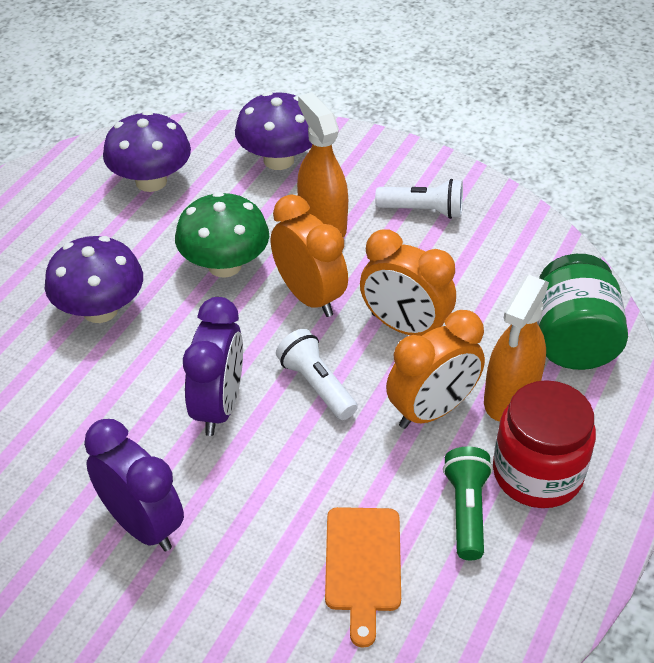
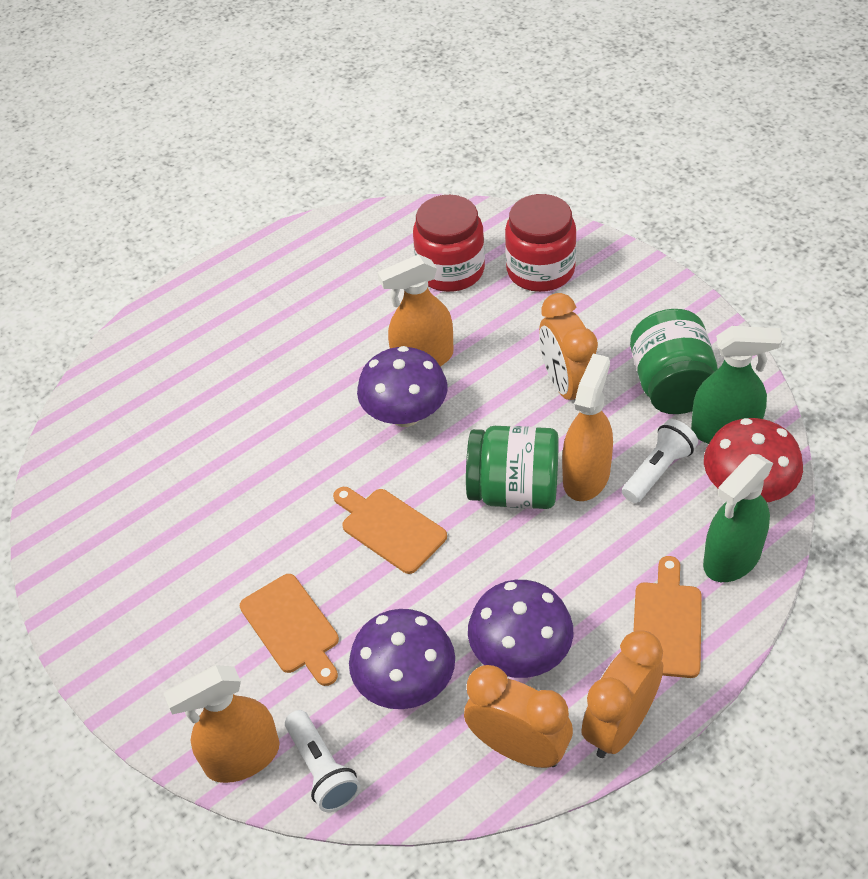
green flashlight: [443,447,493,560] = 1 -> none = 0
green jar: [537,254,628,370] = 1 -> [466,426,559,509] [630,309,718,414] = 2
green mushroom: [175,192,269,278] = 1 -> none = 0
green spray bottle: none = 0 -> [691,326,782,444] [703,454,773,582] = 2
orange cutting board: [325,507,401,648] = 1 -> [240,574,339,686] [333,487,447,574] [633,556,702,678] = 3
orange spray bottle: [297,92,348,237] [484,275,549,421] = 2 -> [164,665,280,783] [377,254,454,367] [562,354,613,501] = 3
purple clock: [84,419,184,551] [183,297,243,436] = 2 -> none = 0
red jar: [493,380,596,508] = 1 -> [413,195,485,292] [505,194,576,292] = 2
red mushroom: none = 0 -> [704,418,803,502] = 1

